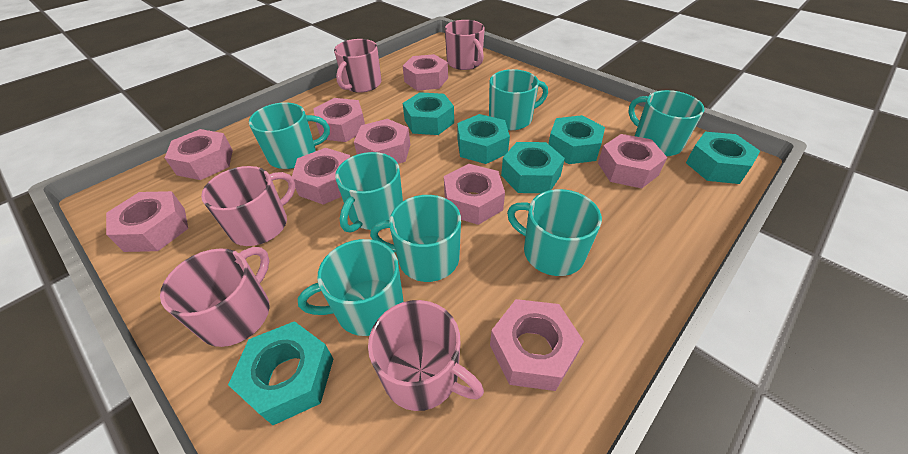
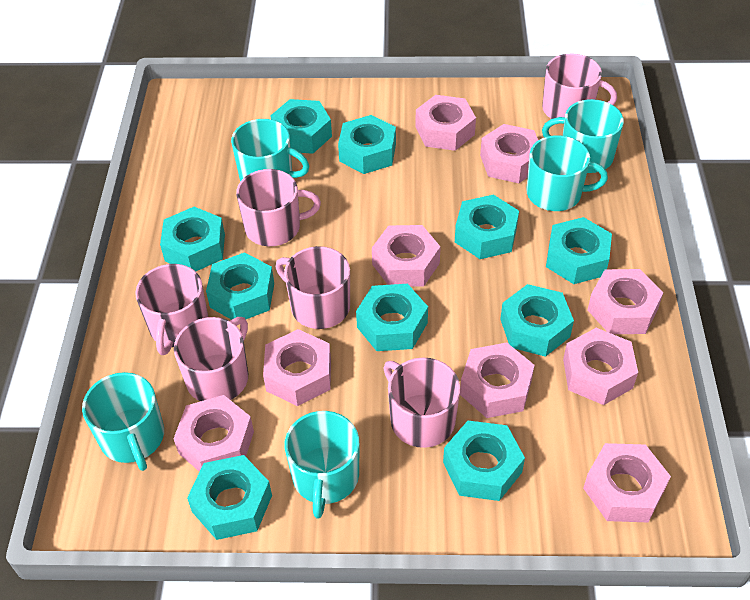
pink mug: [160,247,270,347] [201,166,296,246] [334,39,381,93] [368,300,484,411] [445,20,485,70] = 5 -> [135,264,208,355] [174,317,248,401] [236,169,321,246] [275,246,350,329] [383,357,460,448] [542,54,617,119] = 6
turquoise mug: [249,102,330,169] [298,239,404,336] [335,152,403,233] [370,195,461,282] [489,69,548,130] [507,189,602,276] [628,90,704,156] = 7 -> [82,372,164,471] [231,119,310,182] [284,411,359,519] [526,135,608,211] [542,99,624,173] = 5
turquoise nut: [228,321,333,425] [403,92,454,135] [457,114,510,164] [501,142,565,193] [549,115,605,164] [686,132,760,184] = 6 -> [160,207,225,271] [187,455,272,540] [206,252,274,320] [270,99,332,154] [338,115,396,174] [356,284,428,351] [443,421,525,501] [455,195,519,259] [500,284,574,357] [546,217,612,284] = 10

